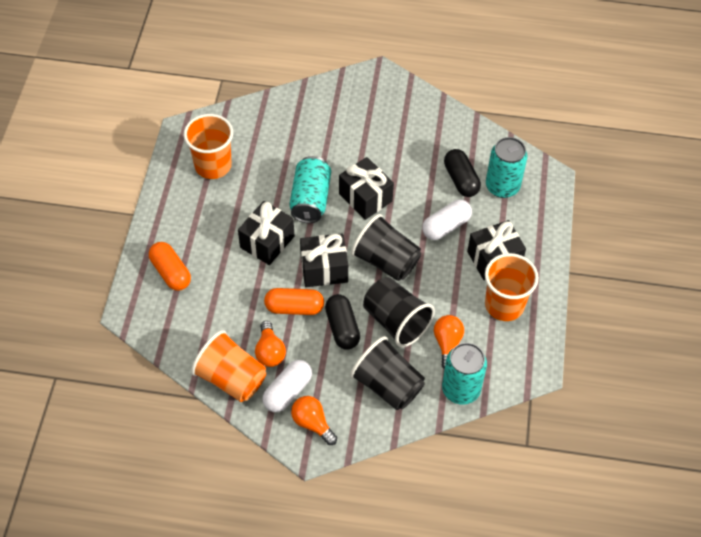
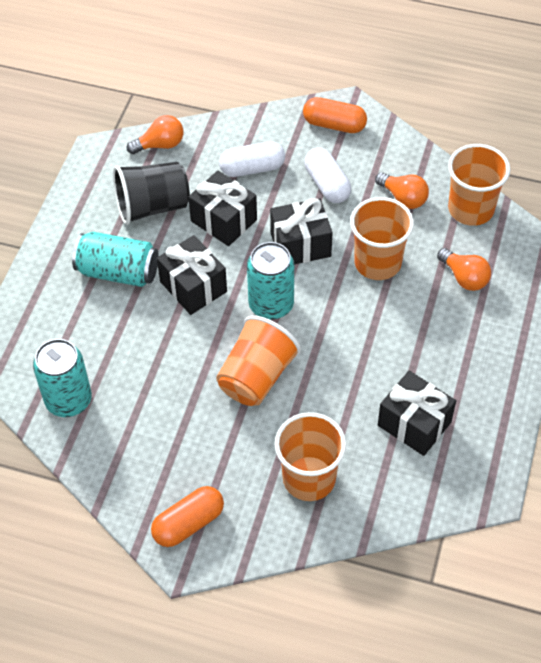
black capsule: [325,294,360,350] [444,149,481,197] = 2 -> none = 0
black cup: [350,336,425,410] [351,214,421,281] [363,277,435,347] = 3 -> [113,162,190,225] = 1
orange cup: [183,114,233,179] [191,330,266,402] [485,253,539,321] = 3 -> [216,315,301,406] [274,412,346,501] [350,197,414,280] [448,144,510,226] = 4

